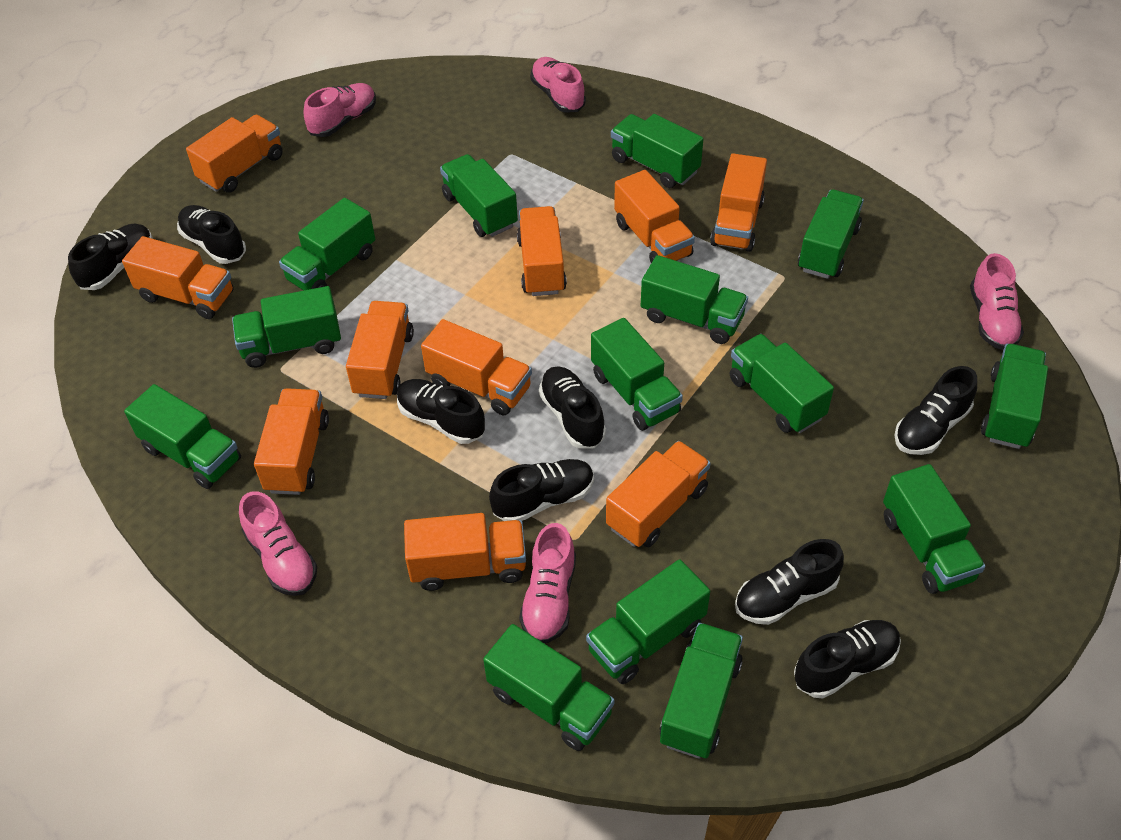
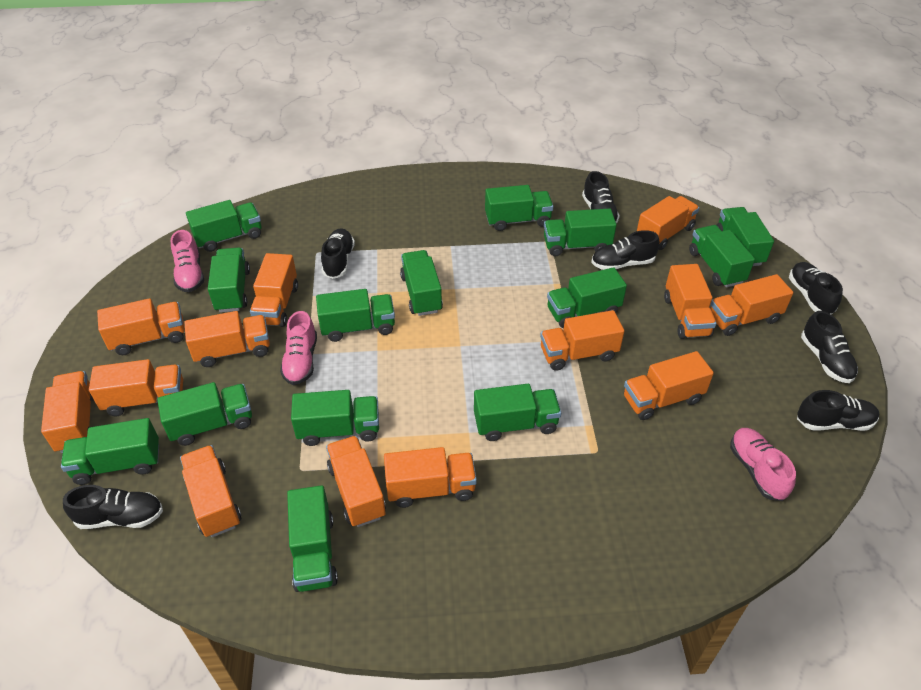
black shoe: [68,224,153,290] [177,205,246,264] [397,379,485,444] [489,459,594,521] [539,366,606,448] [735,539,844,625] [794,620,901,698] [894,366,977,455] = 8 -> [63,485,163,529] [321,228,355,279] [582,171,620,223] [591,230,660,270] [789,262,843,315] [797,390,879,431] [801,311,858,383] = 7
orange truck: [122,236,234,319] [186,115,283,193] [254,388,329,495] [346,301,414,399] [404,513,526,591] [421,319,532,415] [517,206,567,296] [606,441,710,548] [614,170,695,263] [710,153,767,252] = 10 -> [41,371,94,453] [89,359,183,416] [97,298,185,355] [180,445,242,537] [185,311,270,367] [250,253,298,327] [326,436,386,527] [384,447,477,508] [540,310,624,371] [624,351,714,420] [637,196,699,250] [664,264,717,339] [710,274,793,336] = 13
pink shoe: [239,491,317,596] [304,83,376,137] [519,523,576,643] [530,57,586,113] [970,253,1024,350] = 5 -> [171,230,204,292] [280,311,317,385] [730,428,796,501] = 3

